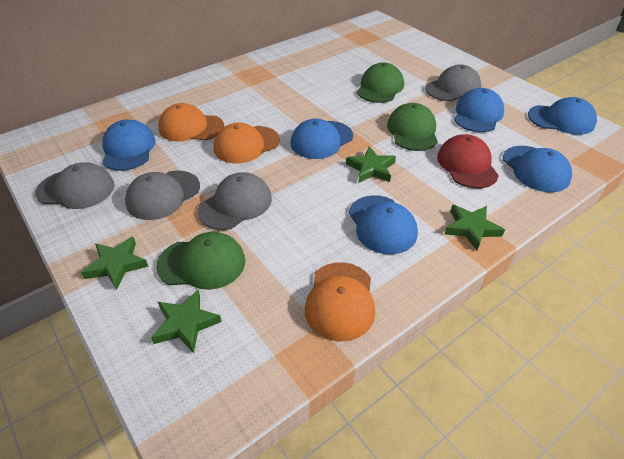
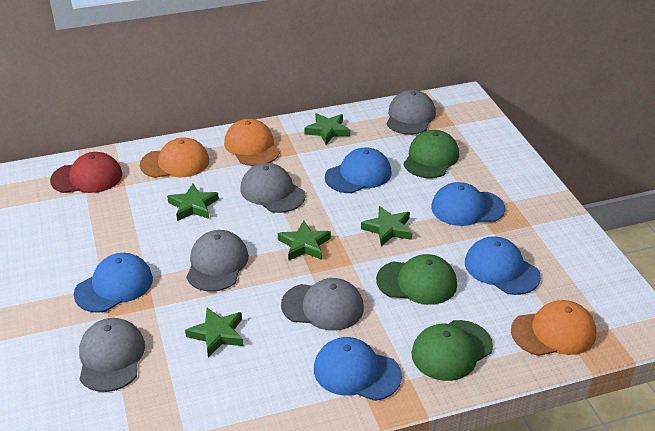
blue cap: [102,119,156,171] [291,119,353,159] [349,195,418,254] [454,88,504,132] [503,146,572,192] [528,97,597,135] = 6 -> [74,253,153,313] [314,337,402,401] [325,147,391,193] [431,182,505,226] [465,236,541,295] = 5
green star: [81,237,149,290] [151,290,222,353] [346,146,396,183] [445,205,505,250] = 4 -> [167,184,219,221] [185,308,244,357] [278,221,331,261] [304,113,350,144] [361,206,412,246] = 5
grey cap: [35,162,114,209] [125,170,200,220] [198,172,272,230] [425,65,481,101] = 4 -> [79,318,145,392] [186,230,249,292] [240,163,306,213] [281,278,364,331] [386,90,436,135] = 5

